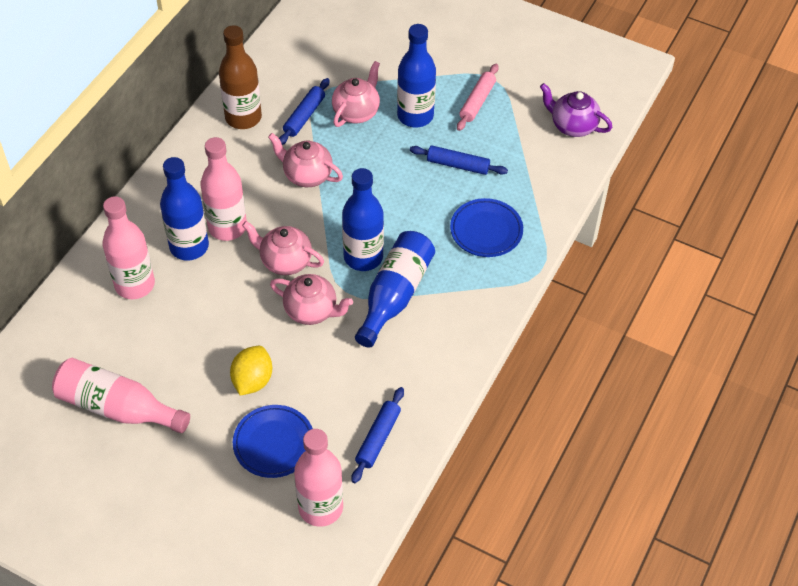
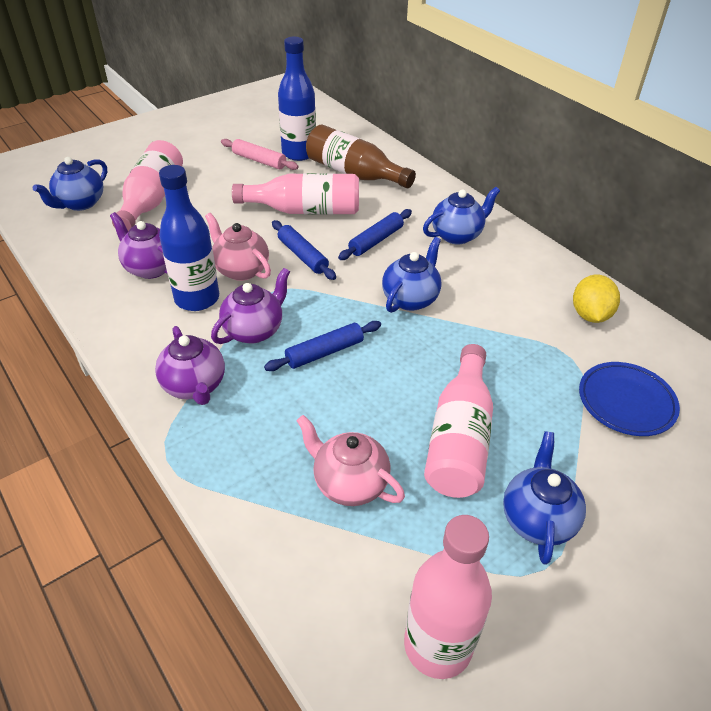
blue bottle: [160,157,209,260] [342,168,384,271] [355,231,435,348] [397,24,436,127] = 4 -> [159,165,219,311] [278,37,316,161] = 2
blue plate: [233,405,313,478] [450,198,523,257] = 2 -> [579,362,680,436] = 1
blue teapot: none = 0 -> [33,157,107,211] [382,237,442,313] [423,187,500,245] [503,431,586,565] = 4
pink teapot: [242,221,324,275] [268,133,343,187] [270,274,353,325] [332,61,380,127] = 4 -> [205,213,271,281] [296,415,405,506] = 2
purple teapot: [540,83,612,137] = 1 -> [110,212,167,279] [155,326,225,405] [211,268,290,344] = 3

